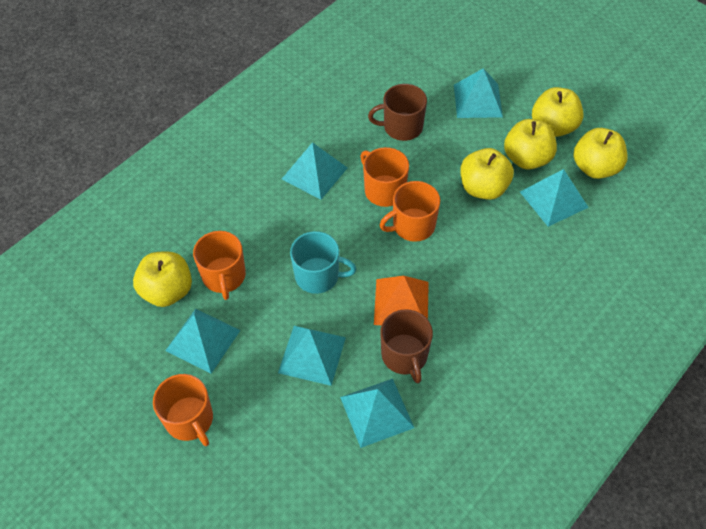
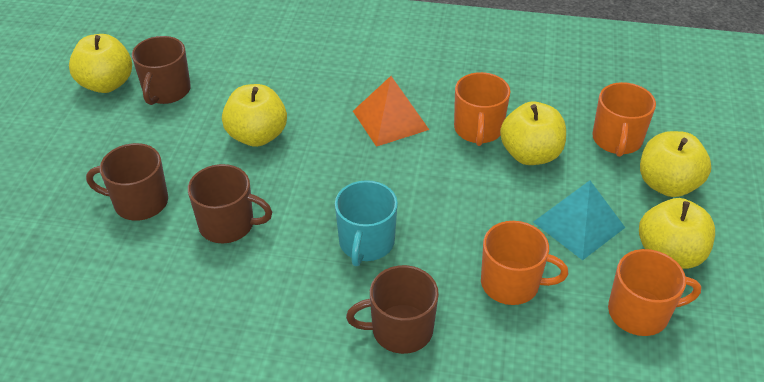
brown mug: [368,84,427,141] [380,309,433,384] = 2 -> [86,143,168,221] [132,36,191,105] [188,164,272,243] [346,265,439,354] = 4
turquoise pyramid: [165,309,241,374] [278,326,346,386] [282,142,347,200] [340,379,414,448] [454,68,503,118] [520,169,589,227] = 6 -> [533,180,625,260] = 1

